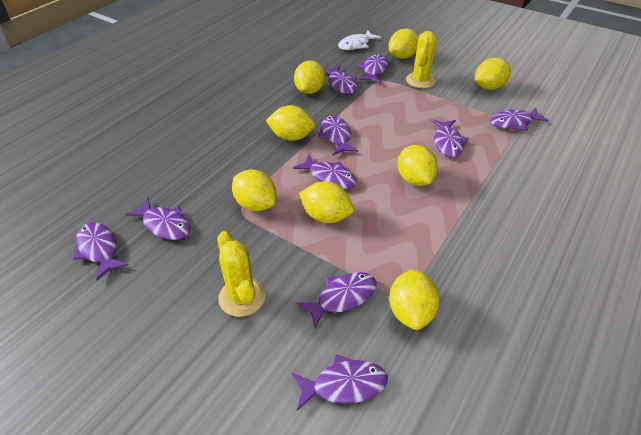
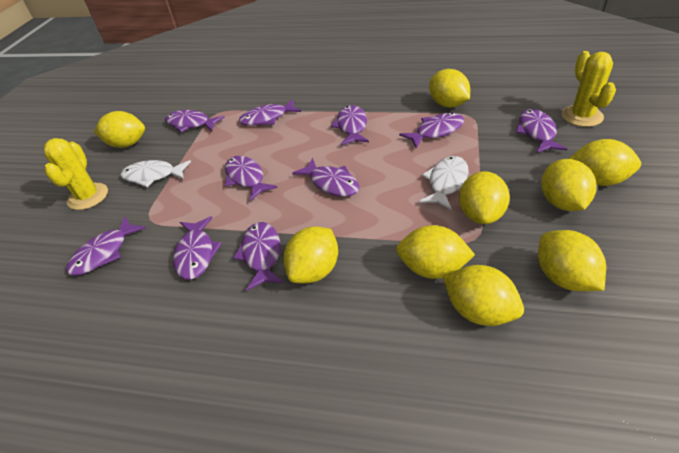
white fish: [338,30,381,50] = 1 -> [120,160,191,187] [419,156,469,210] = 2
yellow lemon: [232,170,277,211] [266,105,315,141] [294,61,325,94] [299,181,354,223] [389,29,419,59] [389,269,440,330] [398,145,438,186] [475,58,511,90] = 8 -> [94,111,145,148] [284,227,338,283] [396,225,475,279] [429,69,470,107] [443,265,524,326] [459,171,510,224] [538,230,606,291] [541,159,596,211] [569,139,641,186] = 9

